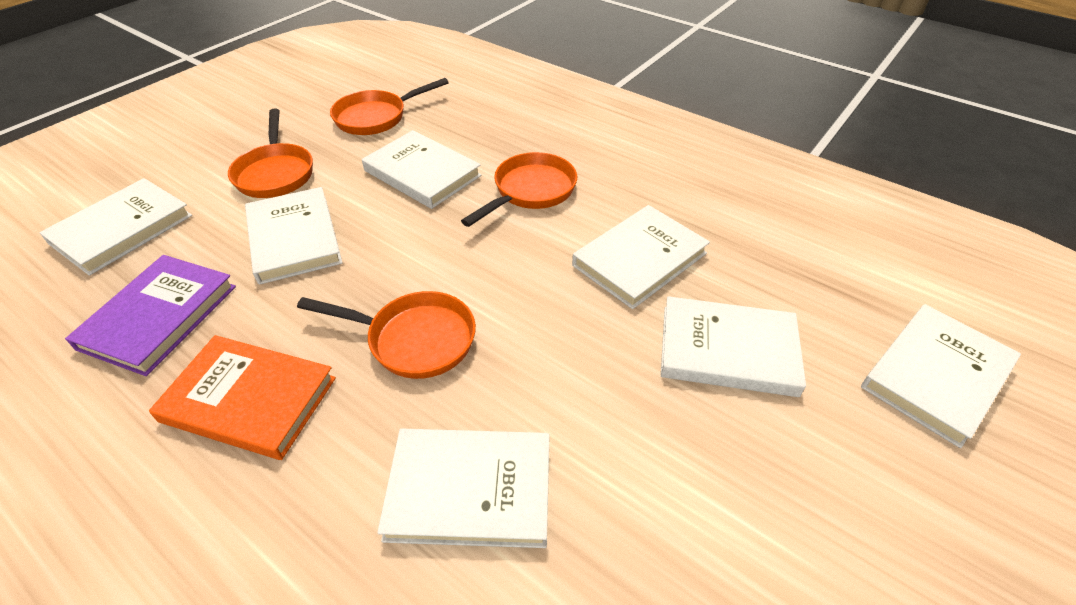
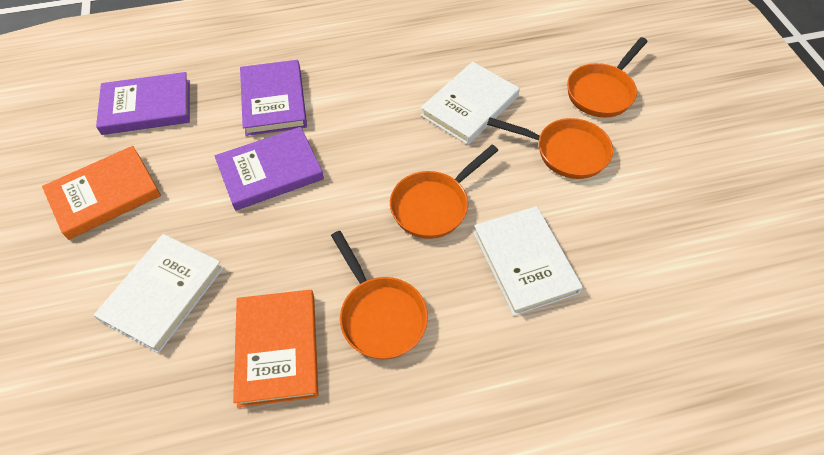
orange book: [149,335,336,460] = 1 -> [42,146,161,240] [233,290,319,407] = 2
purple book: [65,255,236,376] = 1 -> [96,72,190,135] [215,127,324,211] [240,60,307,136] = 3
white book: [39,178,192,276] [245,187,343,285] [362,130,481,209] [377,429,550,548] [572,205,710,309] [661,296,806,397] [861,304,1021,448] = 7 -> [94,234,224,353] [421,62,520,145] [473,206,583,316] = 3

